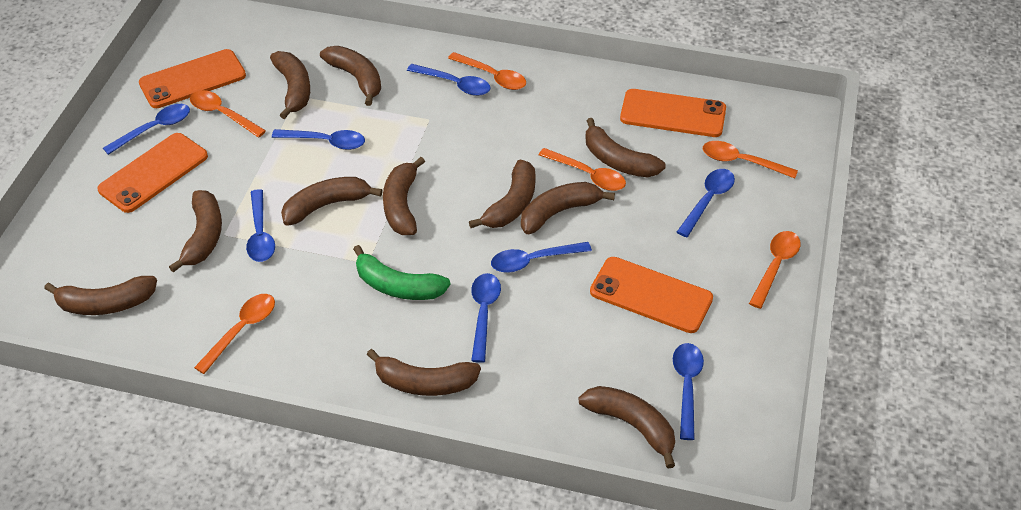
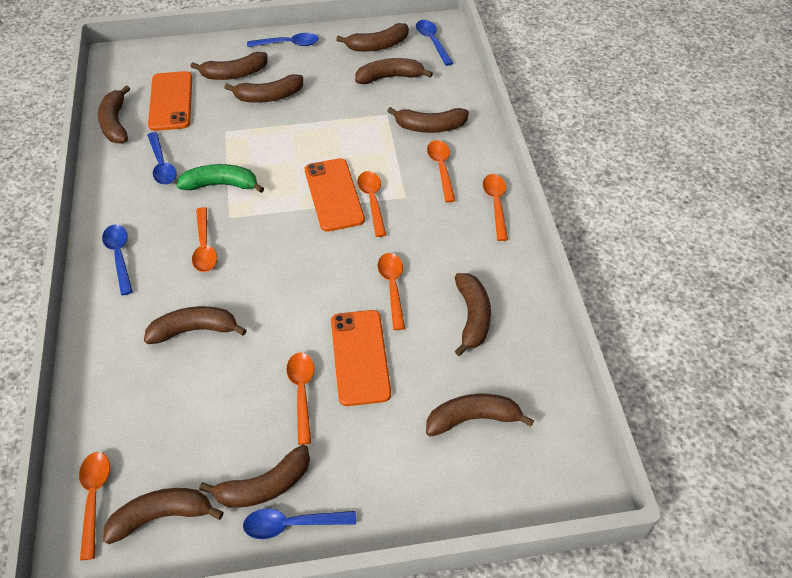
blue spoon: [103,104,190,155] [246,189,275,262] [272,129,365,150] [407,64,491,96] [471,273,501,363] [491,242,592,273] [673,343,704,440] [677,169,735,237] = 8 -> [102,225,133,295] [147,132,177,185] [243,509,356,539] [247,33,319,47] [416,20,453,66] = 5
orange phone: [97,133,208,213] [139,49,246,108] [590,257,713,333] [620,89,726,137] = 4 -> [148,71,192,131] [305,158,365,232] [331,310,391,406] = 3
orange spoon: [190,90,266,138] [194,294,275,374] [448,52,526,90] [539,148,626,191] [703,141,798,179] [749,231,801,309] = 6 -> [79,452,110,560] [192,207,217,272] [286,352,314,445] [357,171,386,237] [378,253,405,330] [427,140,456,203] [483,174,508,241] = 7

